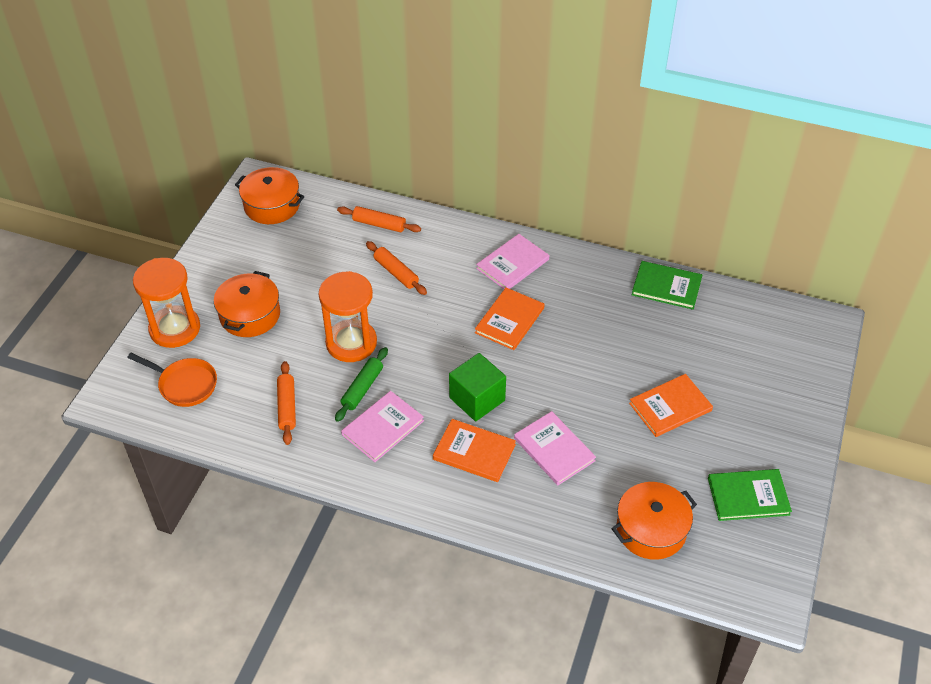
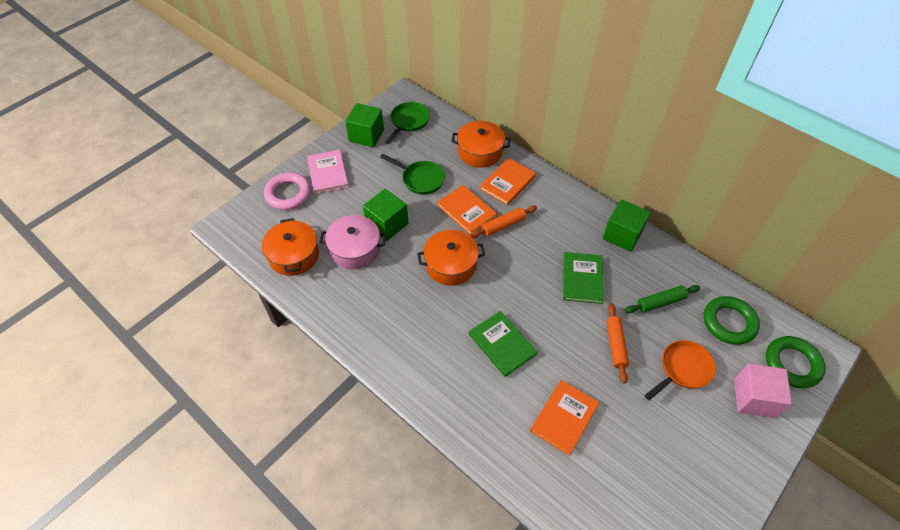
green cube: [449,353,506,421] = 1 -> [345,103,384,148] [363,189,409,241] [603,199,651,252] = 3
green pan: none = 0 -> [380,154,445,195] [385,102,430,144] = 2
green ring: none = 0 -> [704,296,760,345] [766,336,826,388] = 2
orange hourglass: [133,258,200,348] [319,271,377,362] = 2 -> none = 0
orange rolling pin: [277,361,296,445] [337,206,421,232] [366,241,427,295] = 3 -> [470,205,537,238] [606,303,629,384] = 2
pink book: [341,391,424,462] [476,234,549,289] [514,411,596,485] = 3 -> [307,150,349,194] = 1
pink cube: none = 0 -> [734,363,792,418] = 1
pink pot: none = 0 -> [319,215,386,269] = 1
pink ring: none = 0 -> [264,172,311,210] = 1

